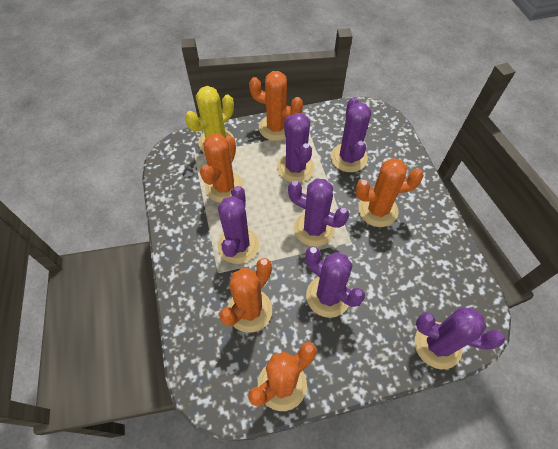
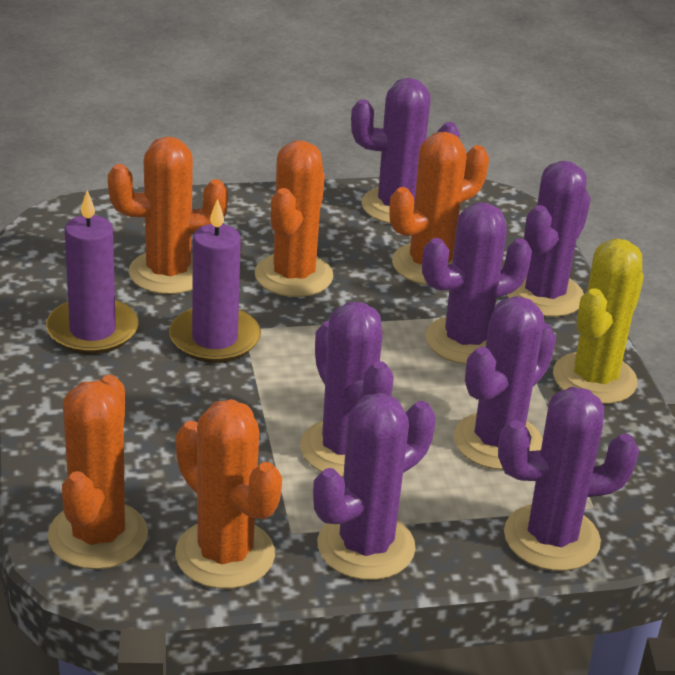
purple cactus: [217,186,259,264] [277,113,315,182] [288,179,349,247] [305,246,365,318] [331,97,371,172] [414,307,505,369] = 6 -> [300,302,394,478] [313,393,436,580] [351,78,460,224] [422,203,532,364] [454,296,556,470] [498,387,639,571] [507,161,591,317] = 7
purple candle: none = 0 -> [46,190,139,354] [169,199,261,363] = 2

